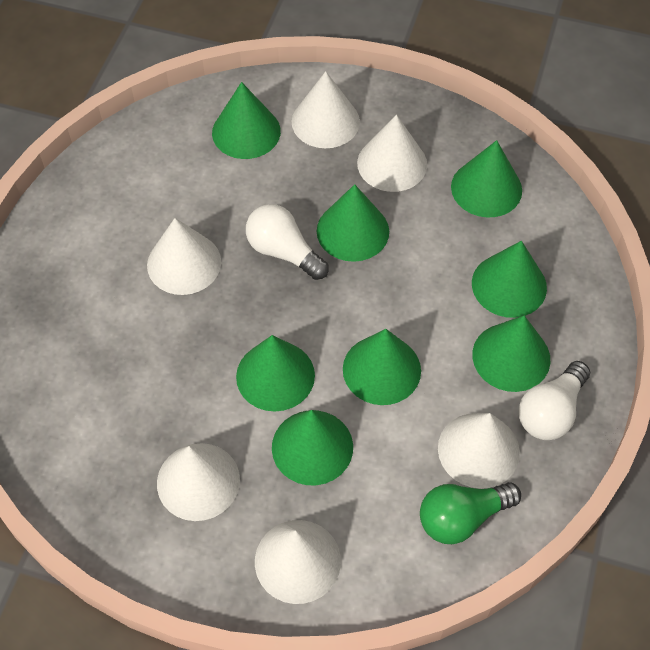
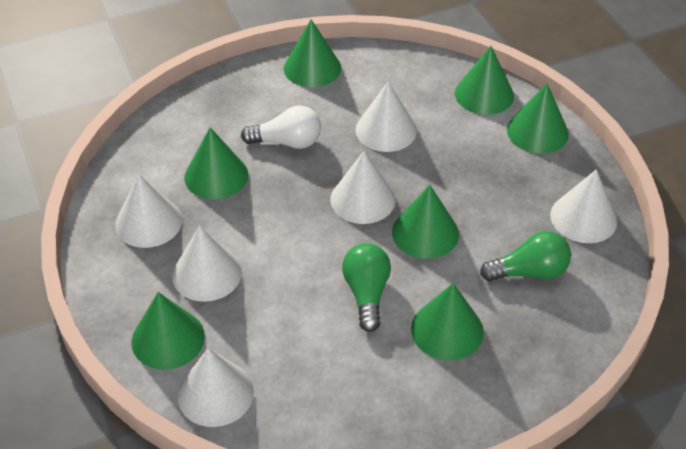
green cone: [212,82,281,159] [236,335,315,412] [272,410,353,485] [317,184,389,262] [343,329,421,405] [451,140,522,217] [472,241,547,318] [472,315,550,392] = 8 -> [132,292,205,370] [184,127,248,199] [284,20,341,87] [392,185,459,259] [411,283,484,360] [455,46,514,115] [507,83,569,154] = 7
green light bulb: [420,482,521,544] = 1 -> [342,243,391,332] [480,231,571,281] = 2
white light bulb: [246,204,329,280] [518,361,590,440] = 2 -> [241,105,321,149] = 1

